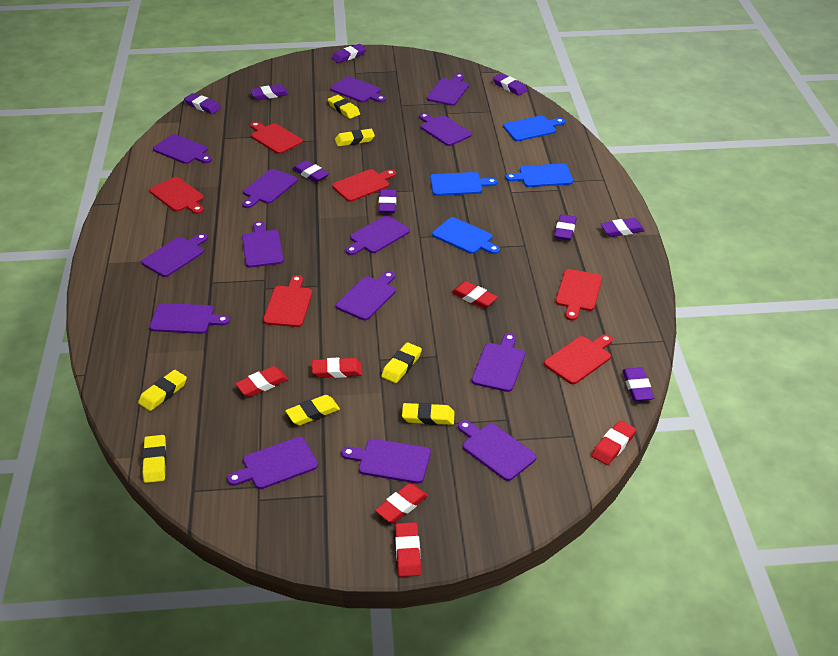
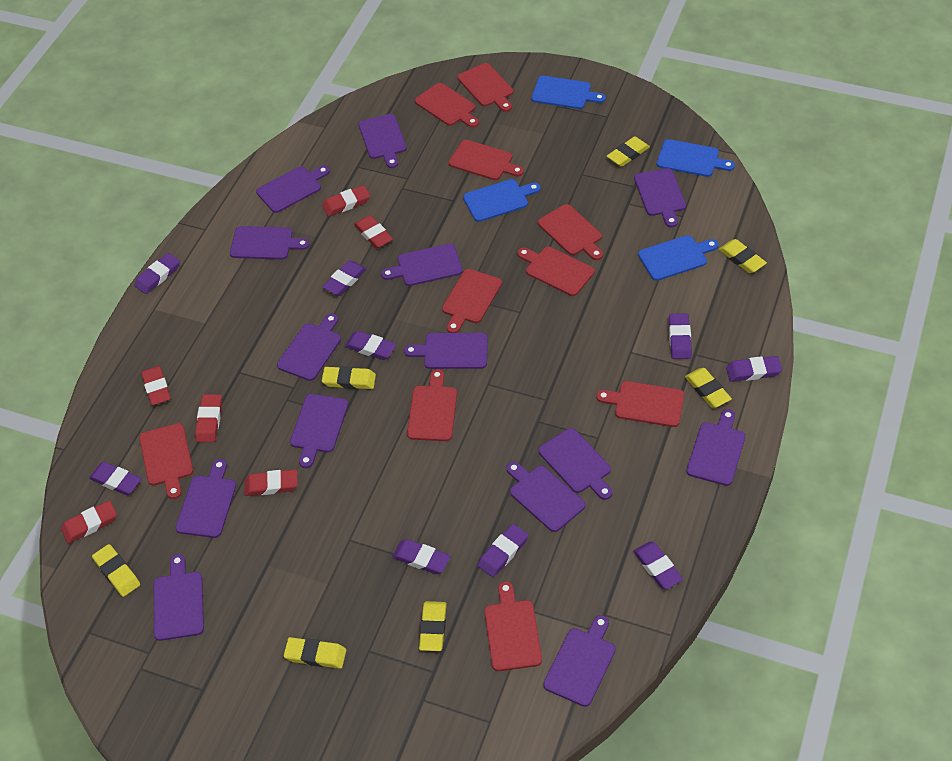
red cutting board: [149,177,204,214] [250,122,303,154] [263,275,312,327] [332,169,396,202] [544,334,613,384] [555,269,602,321] = 6 -> [139,423,193,499] [407,369,457,441] [415,83,479,127] [442,269,502,333] [449,140,524,180] [458,63,513,112] [484,581,542,671] [517,247,595,296] [538,204,603,260] [596,381,685,427] = 10

